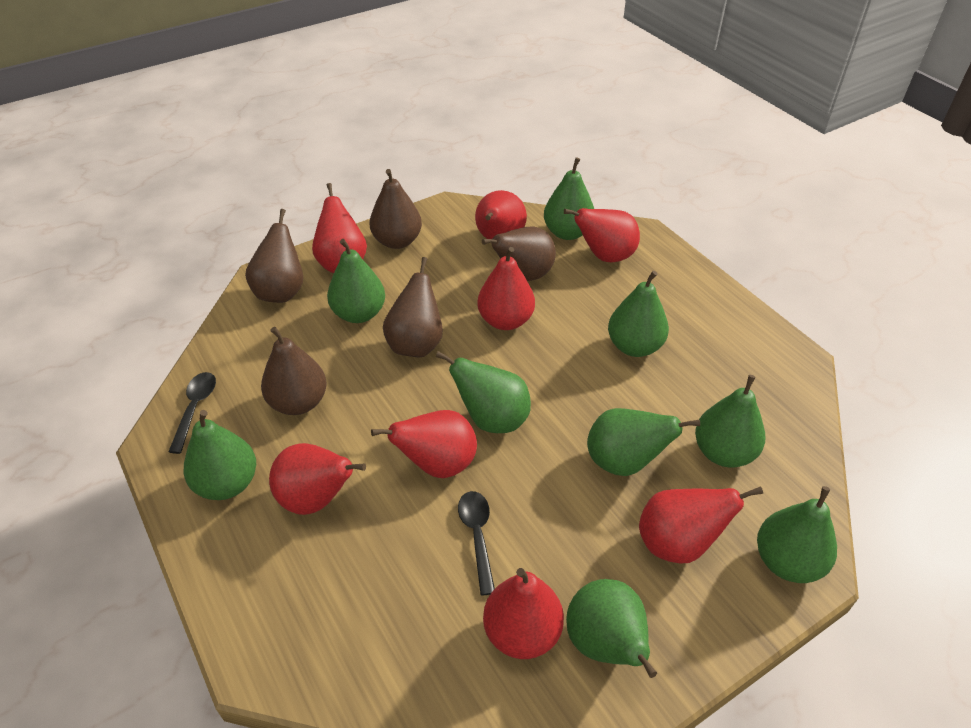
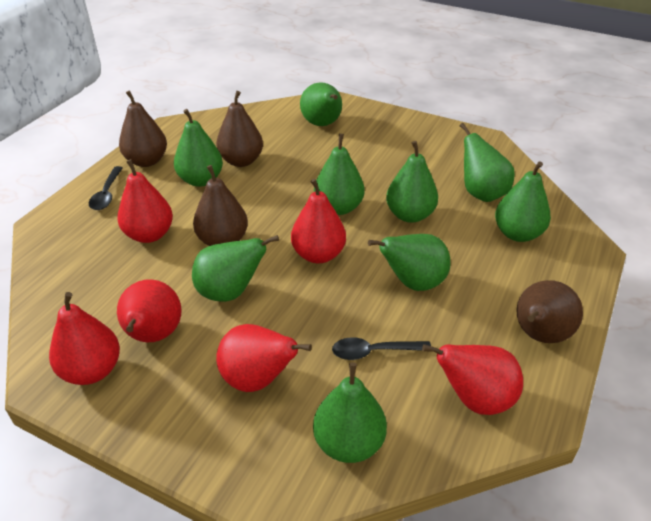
brown pear: [245,209,303,303] [261,327,327,415] [369,169,422,249] [383,257,443,357] [482,226,556,281] = 5 -> [119,90,167,167] [193,165,248,246] [216,91,263,167] [517,280,583,343] = 4
red pear: [269,443,366,515] [312,183,367,273] [371,410,477,478] [475,190,527,239] [477,247,535,330] [483,568,564,659] [564,208,640,262] [639,486,763,563] = 8 -> [49,292,120,385] [117,159,173,243] [117,279,182,342] [216,324,312,392] [291,179,346,263] [422,344,523,415] = 6

